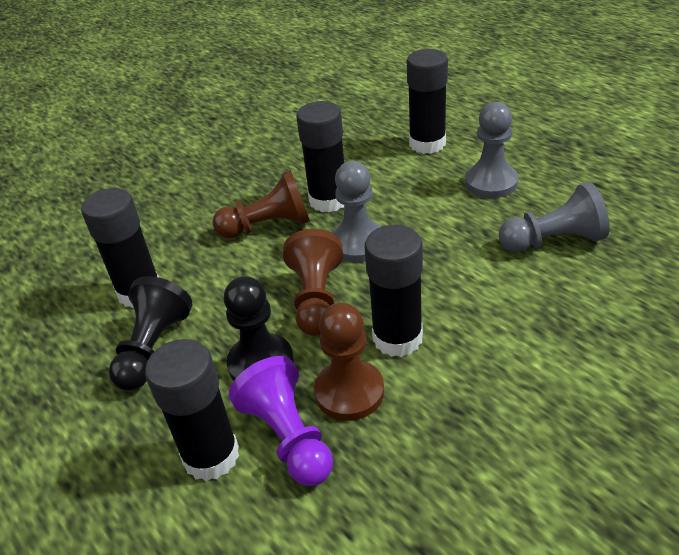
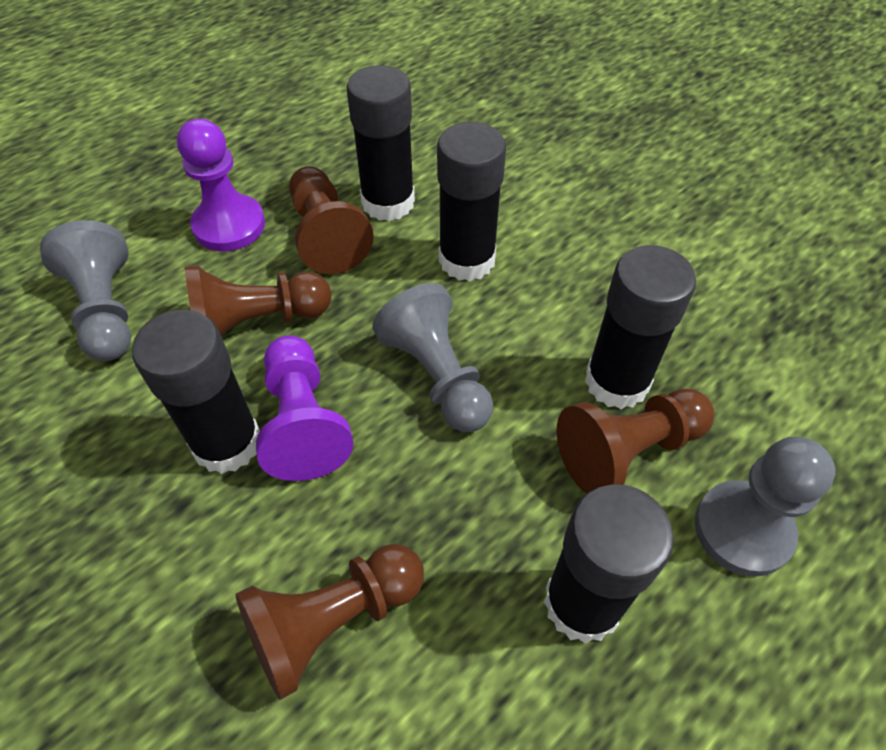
black pawn: [109,276,193,391] [224,276,294,381] = 2 -> none = 0
brown pawn: [212,170,310,239] [283,229,343,336] [314,302,384,421] = 3 -> [185,265,331,336] [235,544,424,700] [289,166,374,274] [557,389,715,493] = 4
purple pawn: [229,356,333,486] = 1 -> [177,119,265,252] [256,335,354,481] = 2

